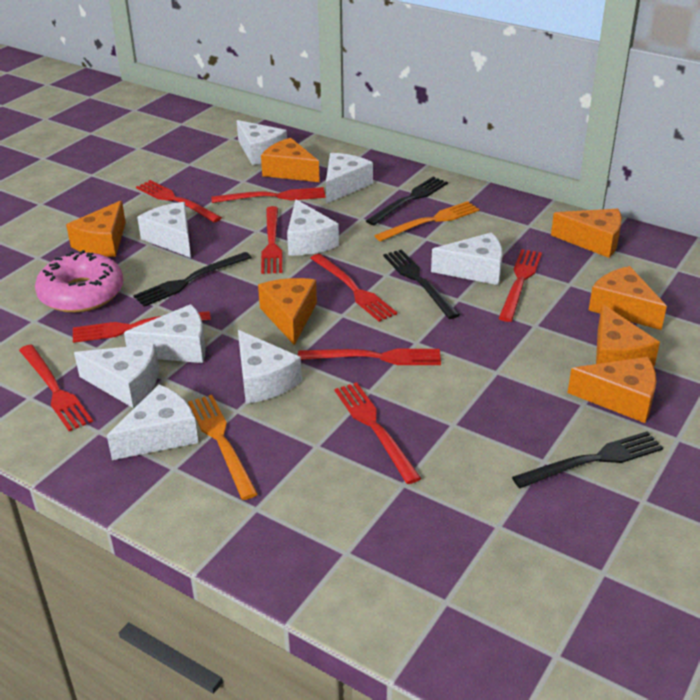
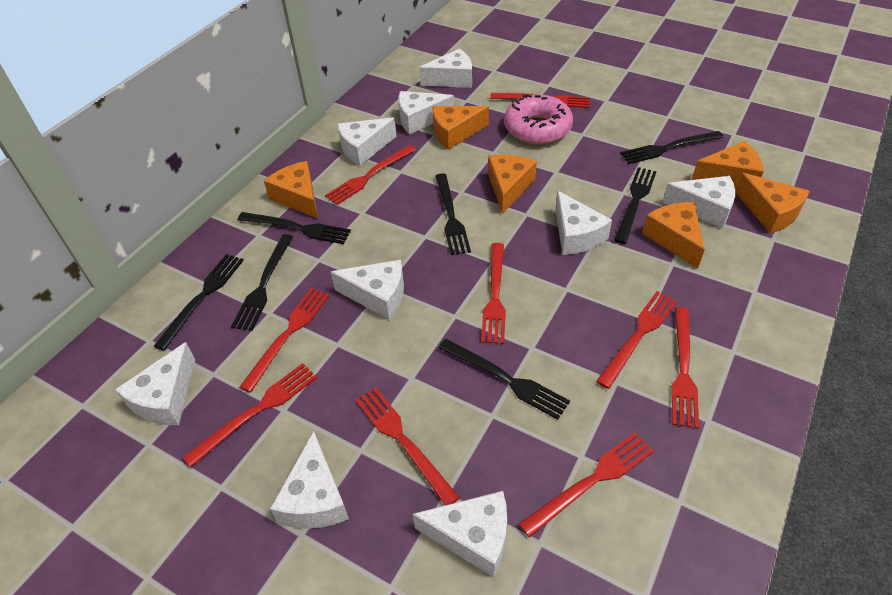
black fork: [133,252,252,307] [366,177,448,225] [383,249,460,319] [512,431,663,488] = 4 -> [154,254,244,351] [231,234,293,331] [238,212,351,244] [435,173,471,255] [438,339,570,420] [614,167,657,244] [620,131,723,164] = 7
orange cheese: [66,201,126,257] [258,278,317,345] [261,138,320,182] [551,209,622,258] [567,357,657,423] [589,266,667,330] [596,304,660,366] = 7 -> [264,161,318,219] [432,106,489,150] [488,155,537,214] [642,202,705,269] [692,141,764,187] [735,173,810,233] = 6
orange fork: [188,395,258,500] [374,201,480,241] = 2 -> none = 0

